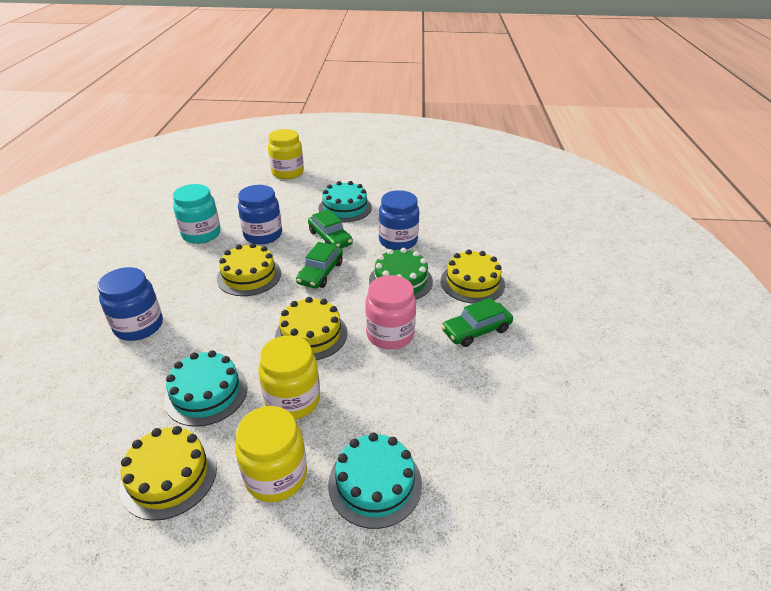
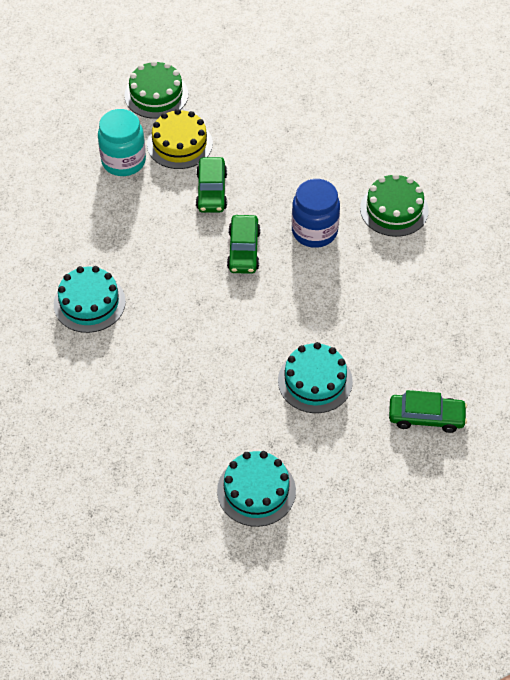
blue jar: [97,267,163,341] [238,185,282,244] [379,190,419,250] = 3 -> [292,179,340,248] = 1
green cake: [369,248,433,299] = 1 -> [124,60,188,119] [360,173,429,237] = 2
pink jar: [365,275,416,349] = 1 -> none = 0
yellow cake: [119,426,217,521] [217,243,281,296] [275,297,347,360] [441,249,505,304] = 4 -> [147,109,213,169] = 1
yellow jar: [235,406,307,502] [258,335,320,419] [268,129,304,179] = 3 -> none = 0

